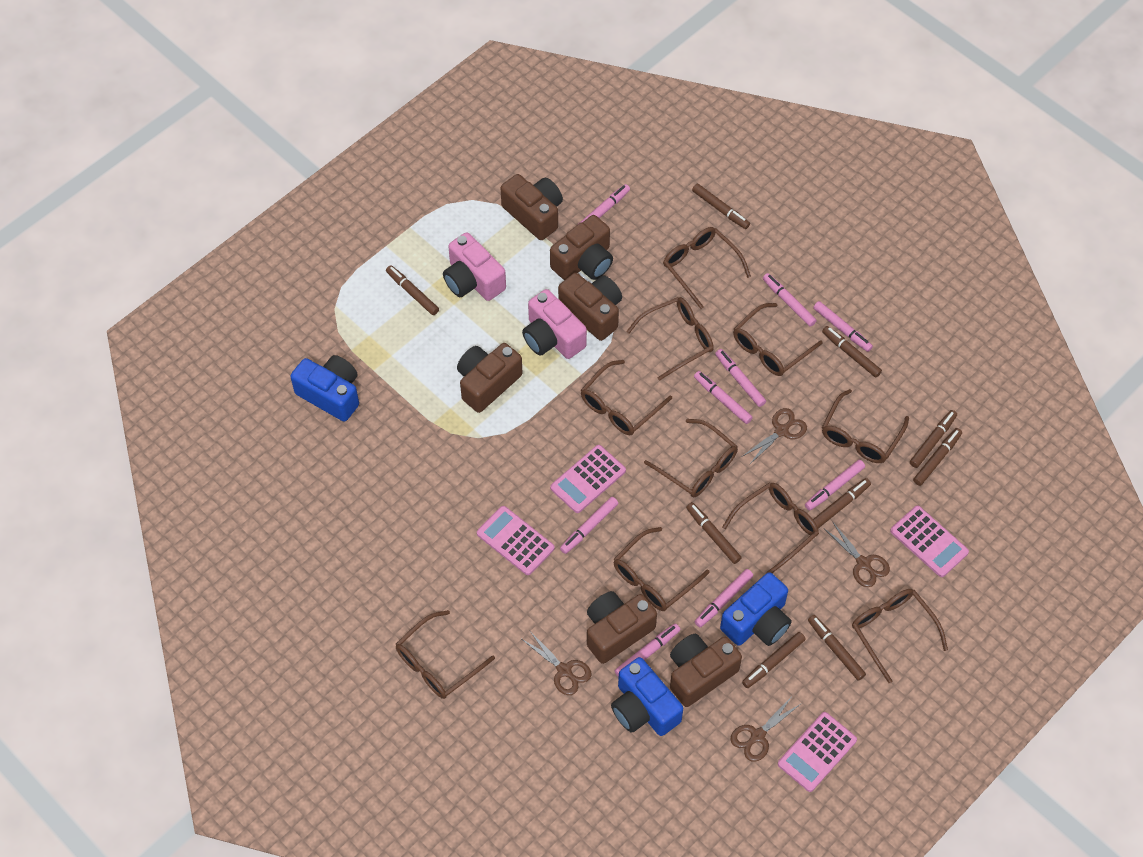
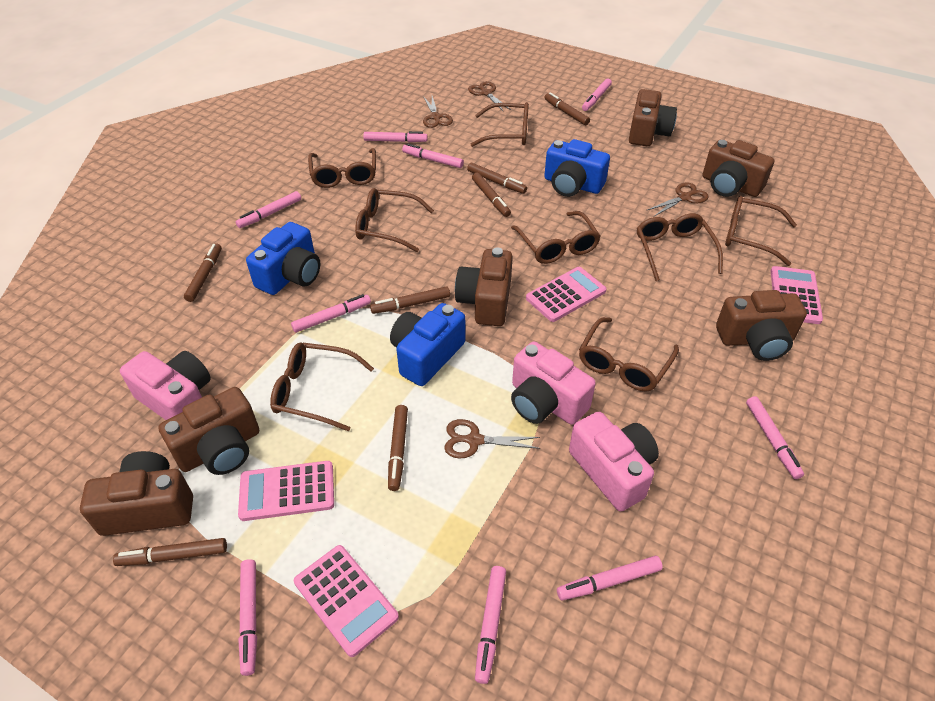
brown glasses: [396,610,495,699] [581,360,672,435] [613,527,710,611] [626,297,714,381] [644,419,738,497] [663,227,751,309] [722,483,819,573] [733,303,823,376] [822,389,909,463] [852,589,948,683] = 10 -> [270,343,374,431] [308,148,376,188] [355,188,434,252] [470,102,529,147] [511,211,601,264] [579,317,679,392] [637,213,723,281] [725,196,797,266] = 8
brown marker: [386,265,439,315] [686,502,741,564] [692,184,750,229] [742,632,806,688] [808,615,866,681] [813,478,871,529] [822,326,882,377] [910,410,957,468] [913,428,962,486] = 9 -> [113,538,227,566] [184,243,222,302] [370,286,450,314] [388,405,408,491] [467,163,527,194] [472,173,511,217] [544,92,590,125] = 7
pink camera: [443,232,506,301] [522,289,587,359] = 2 -> [120,351,211,420] [511,341,596,425] [569,412,659,511] = 3

